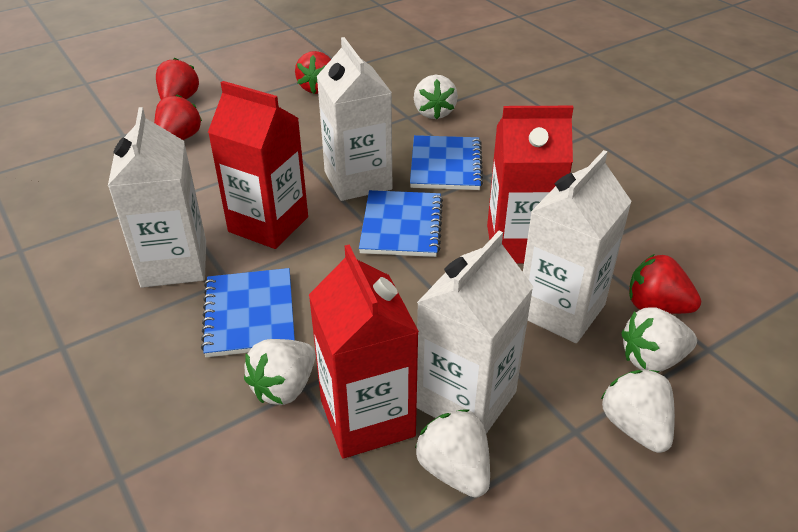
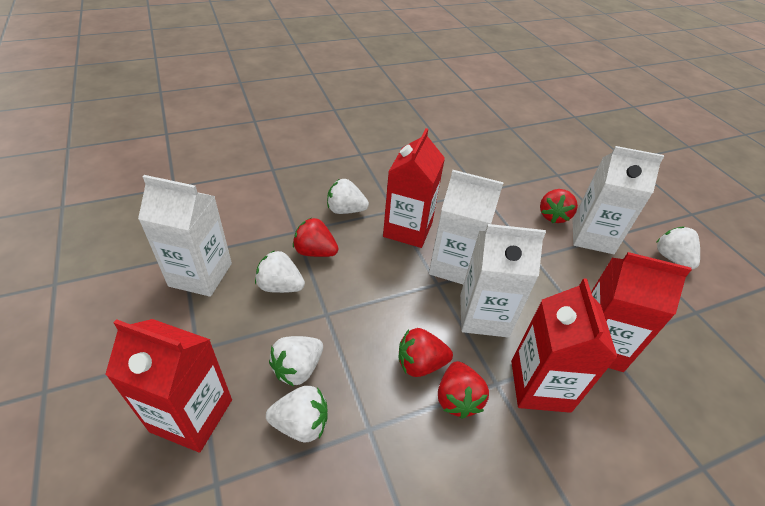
blue notebook: [201,268,295,357] [359,190,443,257] [410,135,483,190] = 3 -> none = 0
red carton: [208,81,308,249] [309,245,419,459] [487,106,574,263] = 3 -> [105,319,232,452] [383,128,445,248] [511,278,618,413] [591,252,692,372] = 4

